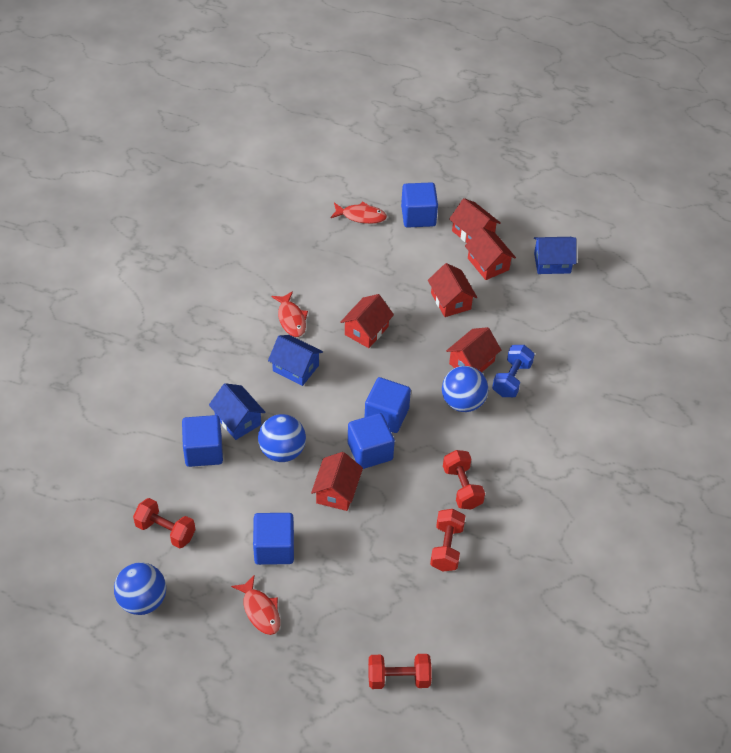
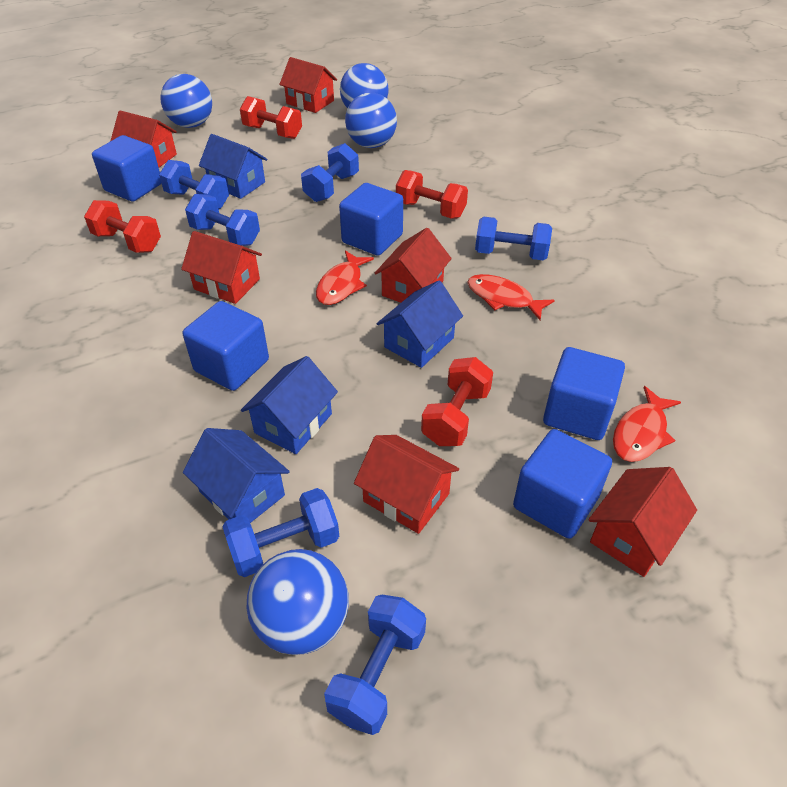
blue ball: [114,562,166,615] [258,414,306,462] [442,366,488,412] = 3 -> [160,74,212,128] [247,549,349,655] [340,63,389,109] [345,93,397,148] = 4
blue dumbbell: [492,345,535,397] = 1 -> [159,160,229,210] [185,194,260,246] [222,488,339,577] [301,143,359,202] [324,595,426,735] [475,217,552,261] = 6
blue house: [209,383,265,440] [268,335,323,386] [534,237,576,274] = 3 -> [183,428,290,523] [199,134,267,199] [241,356,338,454] [377,281,463,368] = 4

